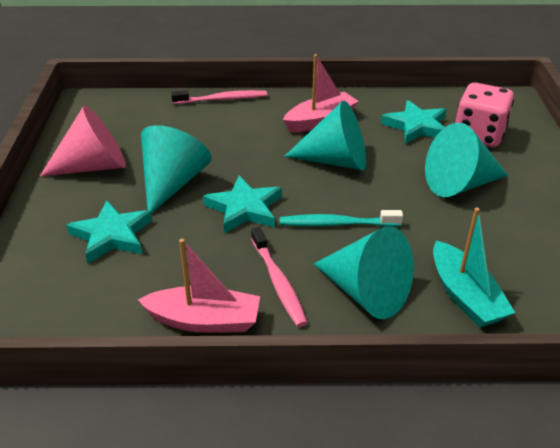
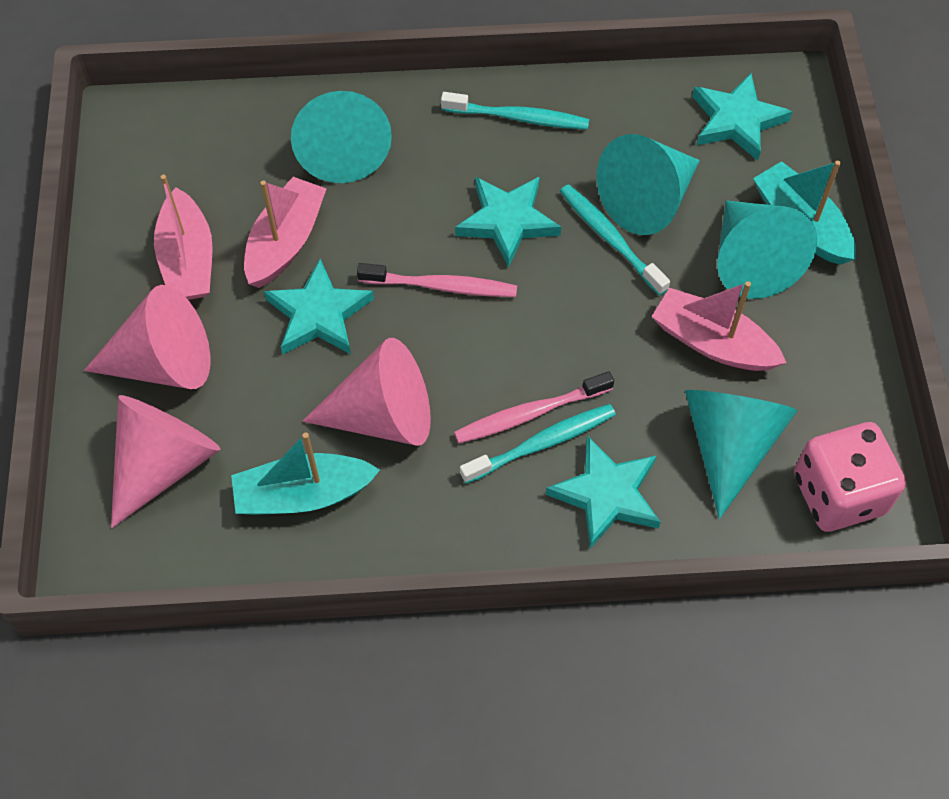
pink boat: [138,239,260,333] [283,54,359,132] = 2 -> [154,174,213,300] [244,177,327,288] [651,281,787,371] = 3
pink cone: [40,105,126,177] = 1 -> [84,285,211,389] [111,395,220,529] [302,338,431,446] = 3
turquoise boat: [433,207,515,328] = 1 -> [231,432,380,515] [753,160,856,265] = 2
turquoise star: [66,201,152,263] [203,176,282,233] [381,100,446,144] = 3 -> [264,259,374,354] [455,176,561,268] [546,435,661,549] [692,73,793,161] = 4
turquoise toothbrush: [280,210,403,226] = 1 -> [441,92,589,130] [460,404,616,484] [560,184,670,296] = 3

